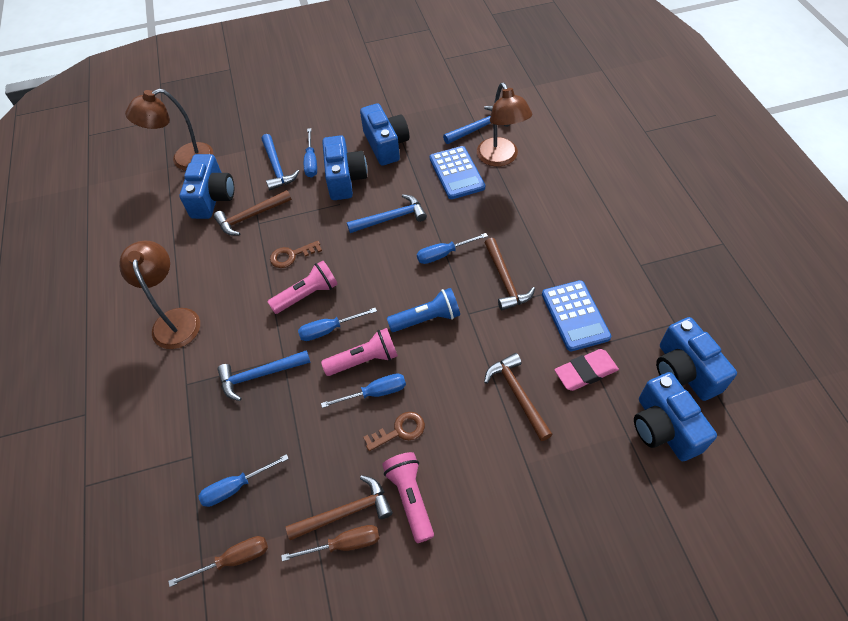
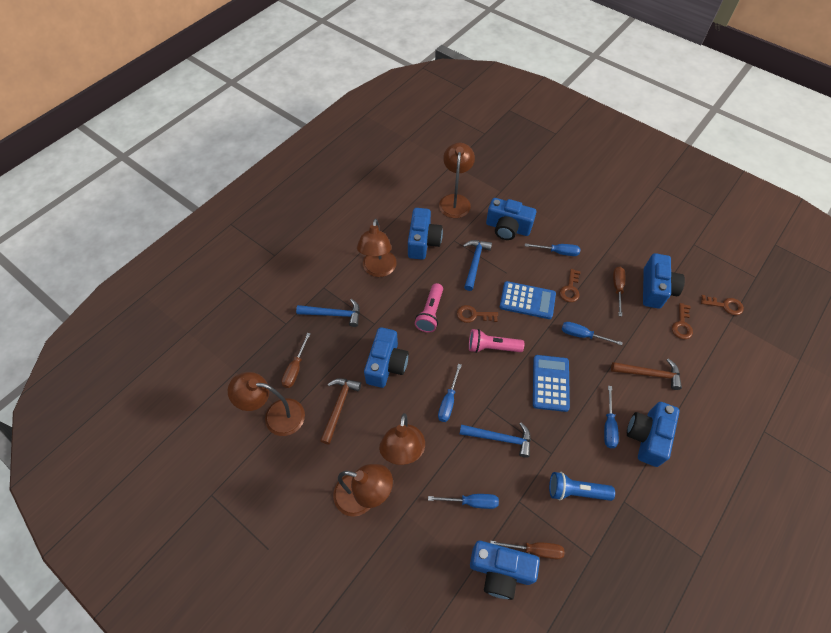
blue camera: [180,154,234,219] [322,135,367,200] [360,103,409,166] [634,372,717,461] [656,317,737,401] = 5 -> [364,327,409,388] [408,208,443,260] [470,541,540,600] [486,198,536,240] [627,402,680,467] [643,253,685,309] = 6
blue hammer: [217,350,310,401] [261,134,300,191] [347,194,427,233] [443,106,511,144] = 4 -> [296,299,360,327] [460,422,531,458] [463,240,492,291] = 3
brown hammer: [214,190,292,236] [286,475,393,540] [484,353,553,441] [485,238,535,311] = 4 -> [320,378,361,444] [611,359,682,390] = 2
brown key: [270,241,322,268] [363,412,425,451] = 2 -> [457,305,498,323] [560,269,581,302] [672,303,693,339] [701,295,744,315] = 4
brown lamp: [119,240,200,349] [125,89,214,171] [477,83,532,167] = 3 -> [228,372,305,436] [333,464,393,517] [357,219,397,277] [379,413,425,465] [439,143,475,218] = 5
brown screwdriver: [168,536,268,587] [281,525,380,561] = 2 -> [282,333,311,388] [490,541,565,559] [613,267,625,316] = 3
pink eraser: [555,349,619,391] = 1 -> none = 0
pink flashlight: [268,260,338,314] [321,328,398,376] [382,452,434,543] = 3 -> [415,283,443,333] [469,329,524,353] = 2

